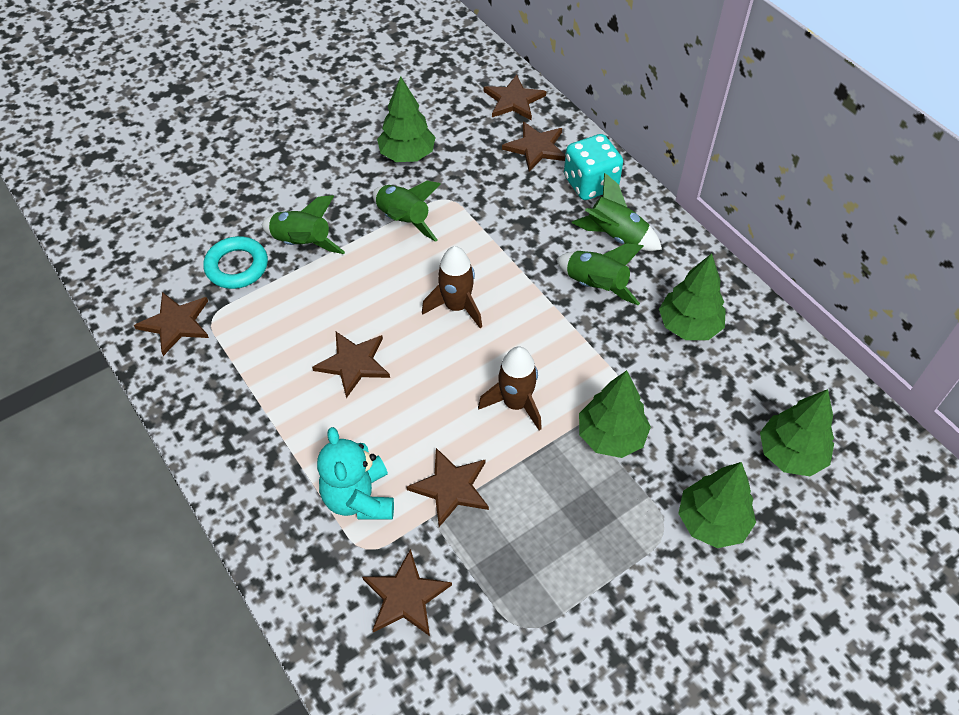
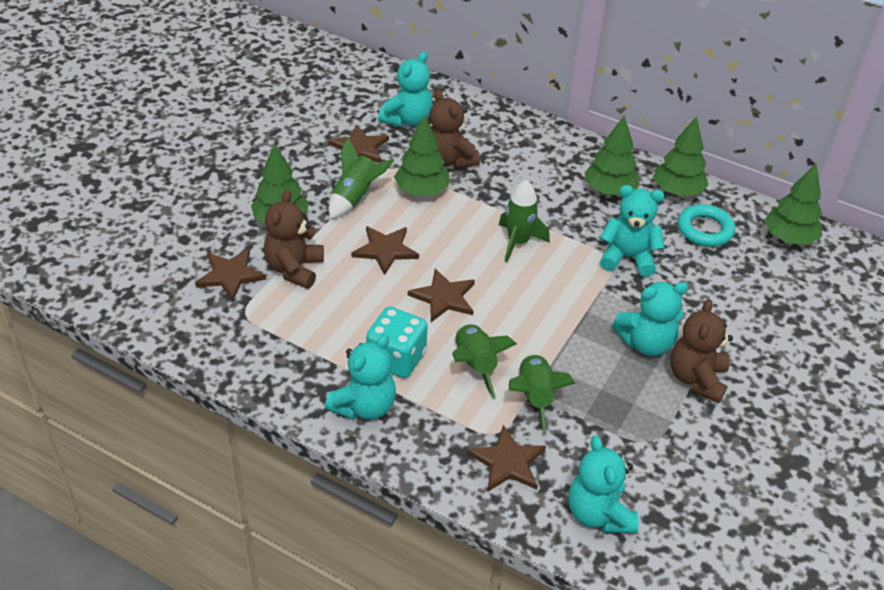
brown rocket: [422,246,482,328] [478,346,542,431] = 2 -> none = 0
brown star: [134,292,209,356] [312,332,390,398] [362,549,452,636] [407,448,489,527] [483,74,546,120] [502,121,565,172] = 6 -> [195,249,266,301] [328,125,389,163] [351,226,419,275] [408,269,475,322] [467,425,546,492] = 5
brown teddy bear: none = 0 -> [264,190,324,289] [430,90,480,169] [670,299,733,403] = 3
turquoise teddy bear: [317,427,394,520] = 1 -> [325,334,396,420] [378,52,433,127] [568,436,639,533] [600,185,664,277] [612,282,688,356] = 5

